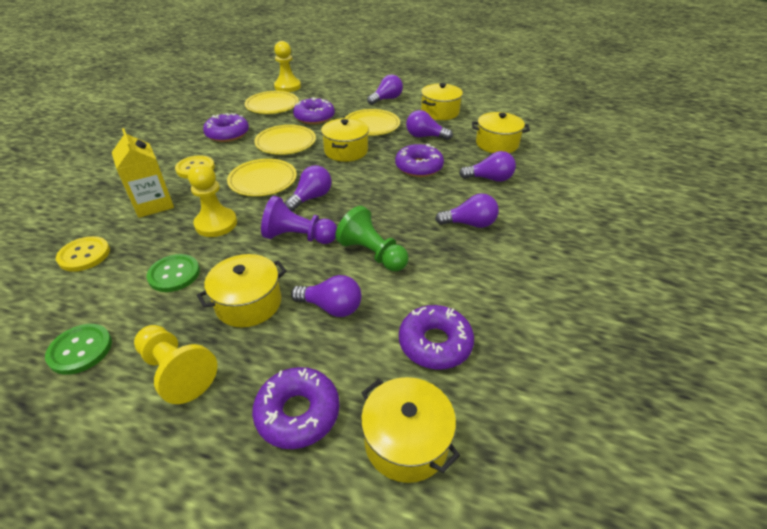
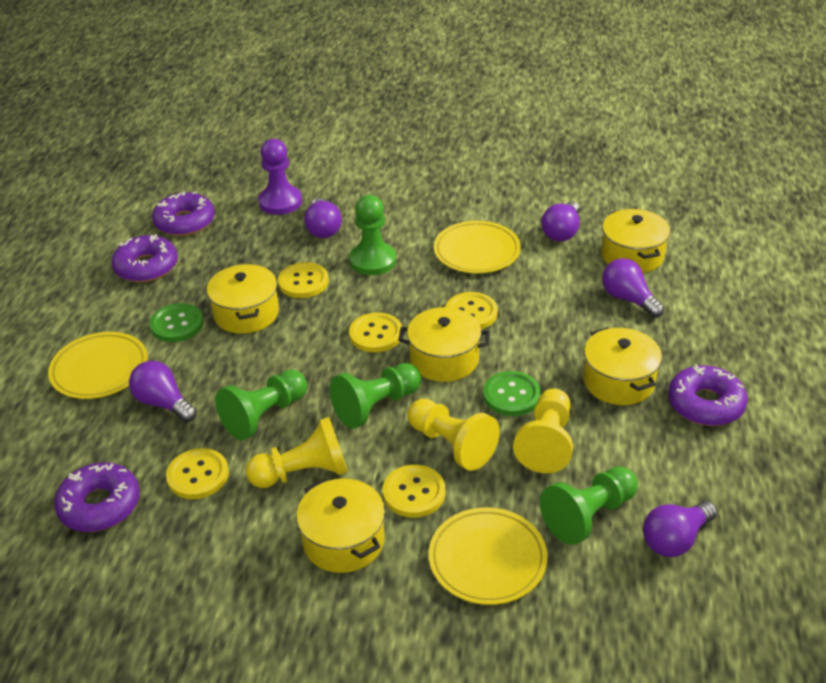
green pawn: [335,206,409,271] = 1 -> [215,370,307,440] [330,363,421,429] [349,195,396,275] [540,467,638,545] = 4
purple donut: [203,113,249,142] [252,367,340,449] [293,97,335,124] [395,144,444,177] [399,305,474,370] = 5 -> [54,462,140,532] [111,234,178,282] [152,191,215,236] [668,364,748,426] = 4
purple light bulb: [284,165,332,211] [291,275,361,317] [367,75,403,105] [406,110,453,140] [435,193,499,228] [459,151,516,182] = 6 -> [129,361,197,422] [304,198,342,238] [541,201,580,242] [602,258,664,318] [643,501,717,557] = 5
yellow button: [56,236,110,272] [175,155,215,179] = 2 -> [166,448,229,499] [278,262,329,298] [349,312,402,352] [383,465,445,518] [445,292,498,329] = 5
yellow carton: [112,128,174,218] = 1 -> none = 0
yellow plate: [227,159,297,196] [245,91,299,114] [254,125,316,155] [345,109,400,136] = 4 -> [48,332,148,399] [429,507,548,605] [434,221,521,273] = 3

